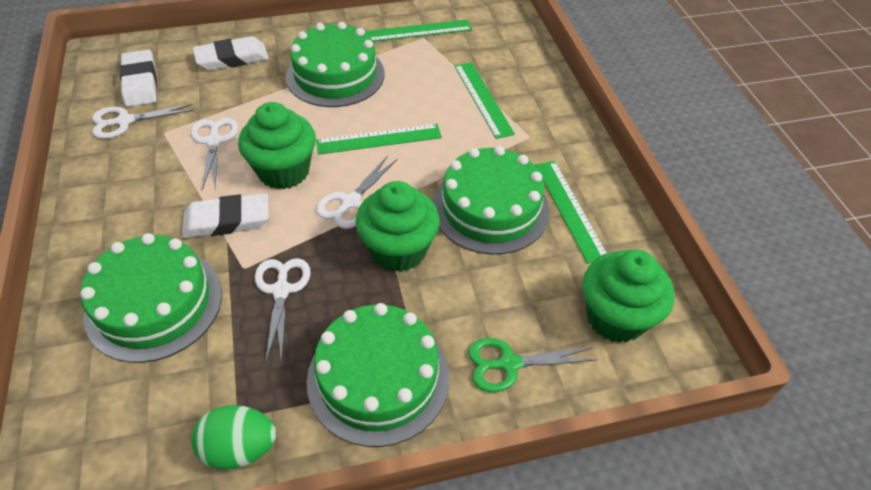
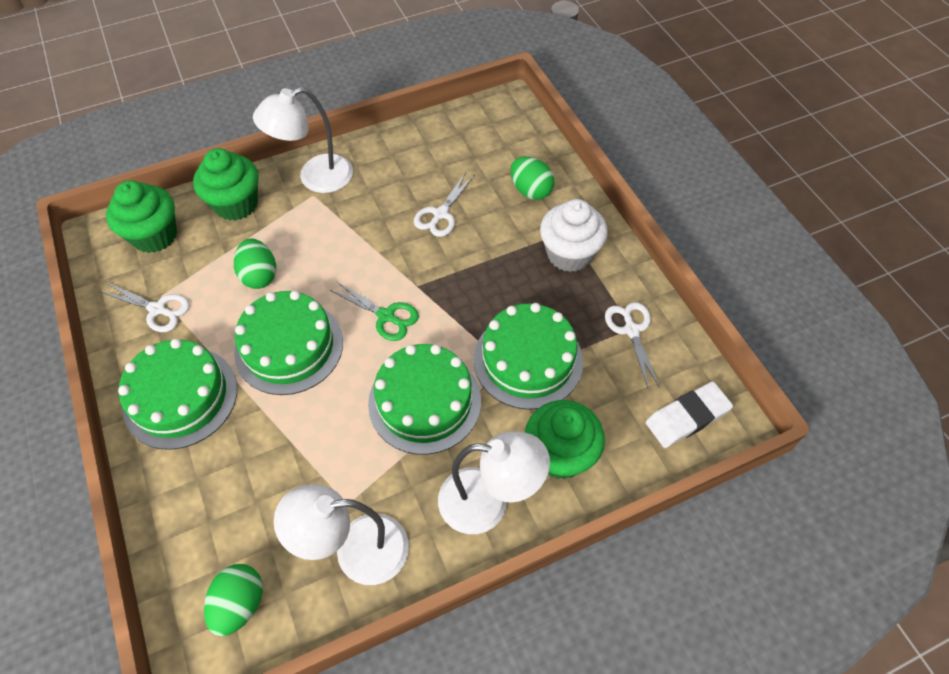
green egg: [191,405,276,470] = 1 -> [204,564,263,636] [234,239,276,289] [511,156,555,200] = 3
green ruler: [316,124,442,155] [365,19,472,42] [454,62,515,139] [535,161,607,264] = 4 -> none = 0
white cupcake: none = 0 -> [540,199,608,272] = 1
white eraser: [120,49,157,107] [182,193,269,238] [193,36,269,70] = 3 -> [646,381,733,448] = 1
white lamp: none = 0 -> [253,87,353,193] [274,484,409,585] [438,431,550,534] = 3
white scissors: [92,104,194,139] [191,118,238,190] [255,258,311,363] [316,155,398,229] = 4 -> [101,282,190,332] [414,172,475,237] [605,302,660,388] = 3

